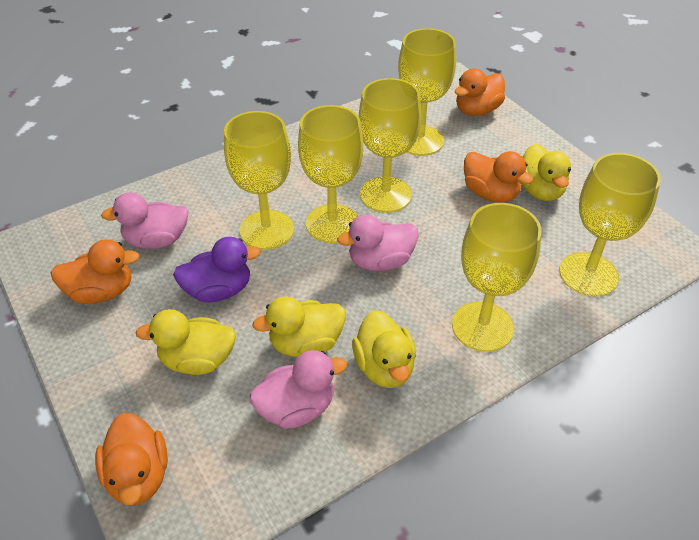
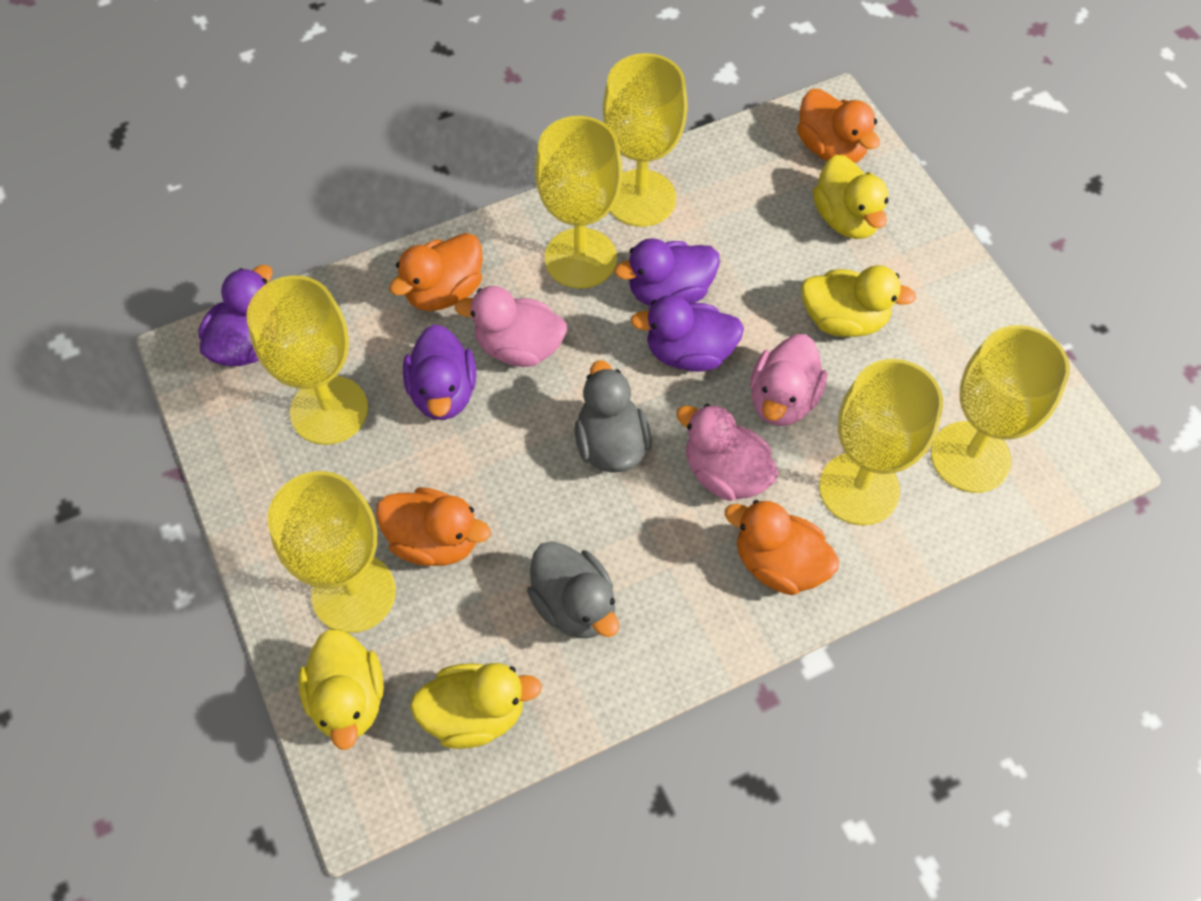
grey duck: none = 0 -> [527,541,619,638] [575,360,652,473] = 2
purple duck: [173,237,261,302] = 1 -> [198,265,273,366] [403,324,476,420] [614,238,720,306] [630,295,744,372] = 4

